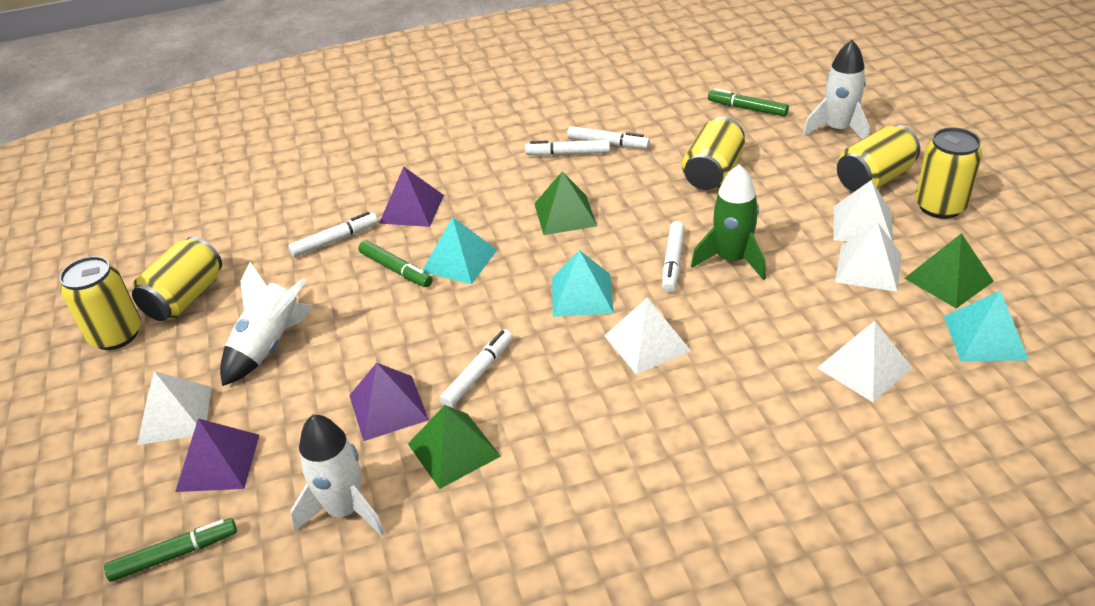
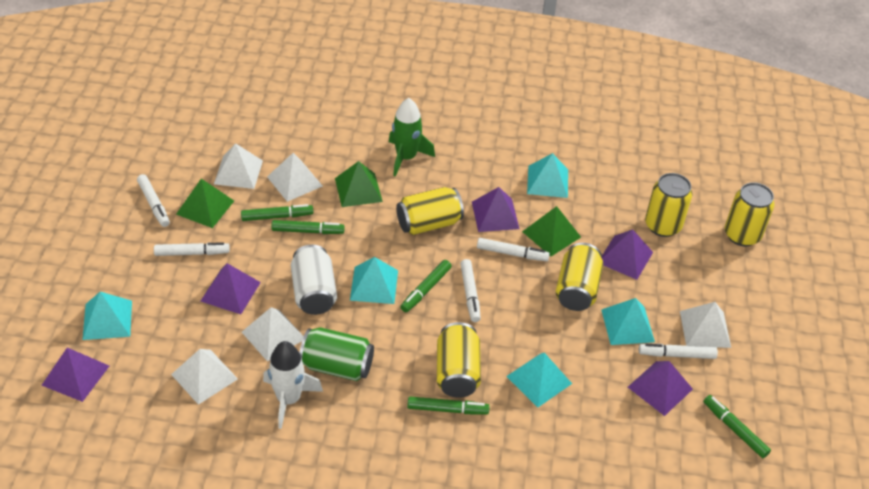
green can: none = 0 -> [300,327,374,381] = 1
green marker: [104,518,237,582] [358,240,433,287] [708,88,789,117] = 3 -> [241,204,313,221] [272,220,345,234] [400,260,452,313] [407,397,490,415] [703,395,771,458] = 5
purple pyramid: [175,419,259,492] [349,363,429,441] [379,167,444,227] = 3 -> [42,347,109,402] [200,263,261,314] [472,187,519,232] [601,229,653,280] [628,361,693,416] = 5
turquoise pyramid: [423,217,497,284] [552,250,613,317] [944,291,1029,362] = 3 -> [83,292,132,340] [350,257,398,304] [506,353,572,407] [527,153,568,198] [601,298,655,345] = 5
white can: none = 0 -> [291,245,337,315] = 1
white rocket: [220,262,314,386] [290,415,385,536] [803,40,870,139] = 3 -> [263,341,323,429] = 1

